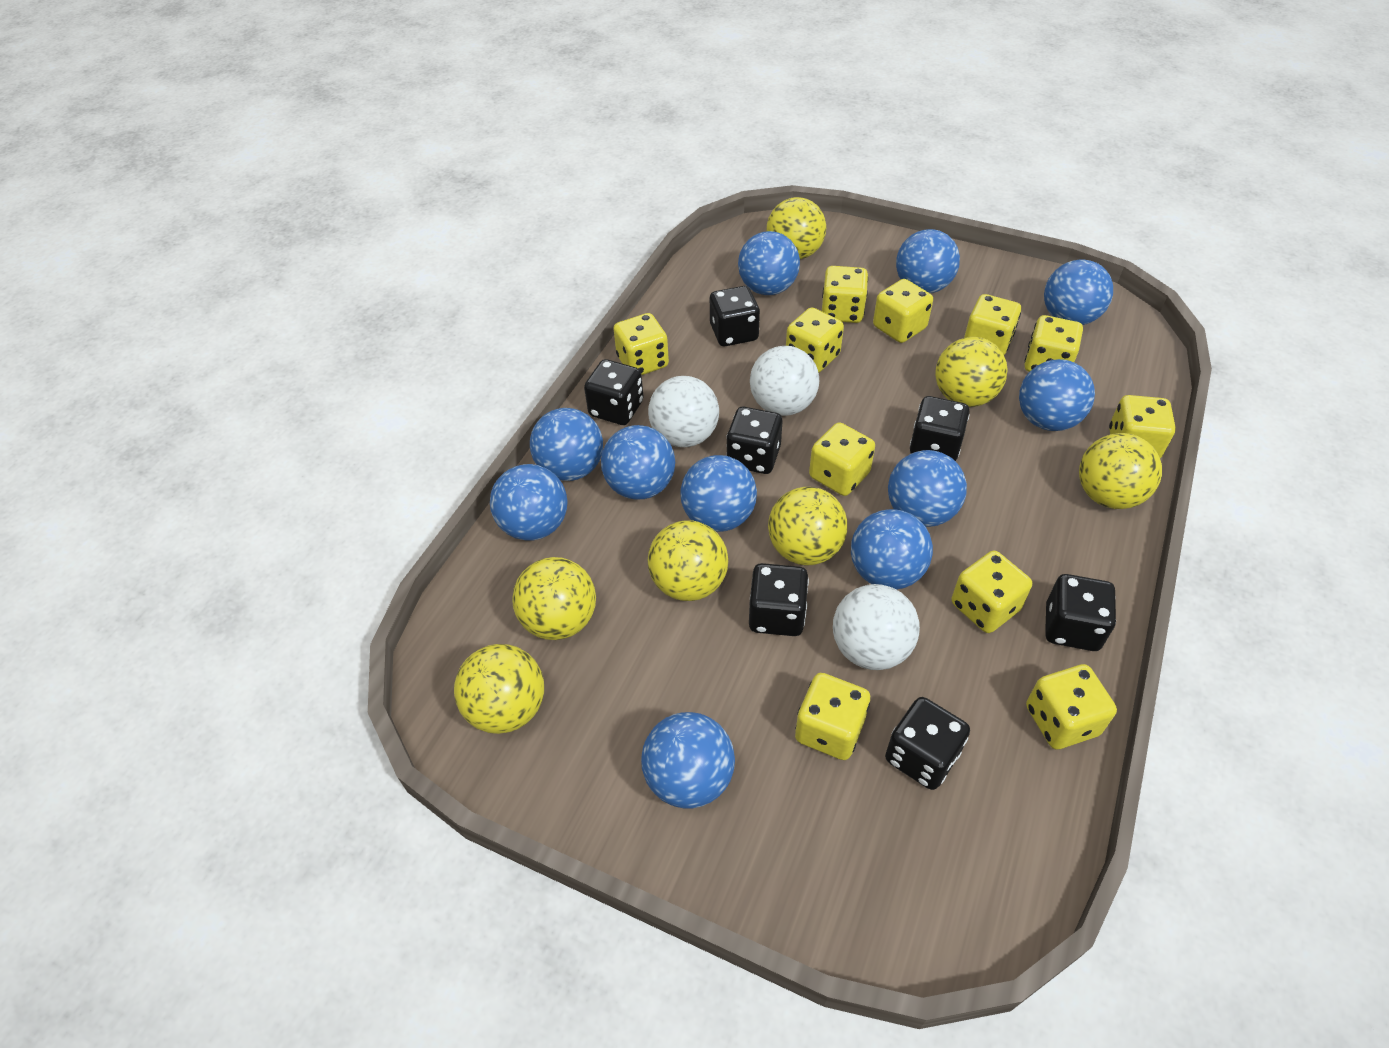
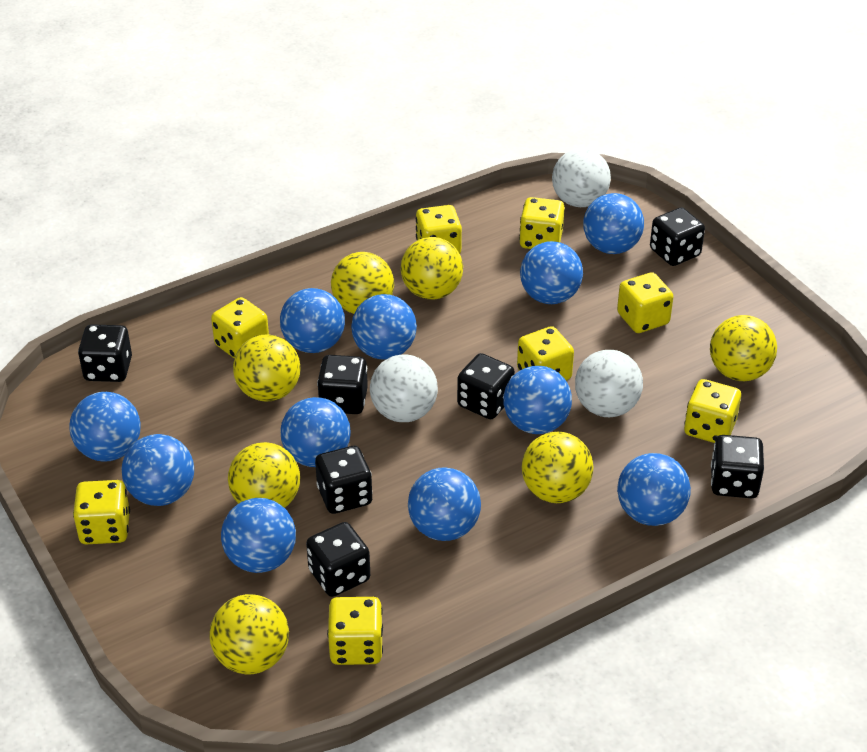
yellow dice: [613,313,669,375] [786,307,844,373] [795,673,870,760] [809,422,875,496] [822,266,868,323] [873,279,933,343] [952,551,1032,633] [964,294,1021,355] [1025,315,1083,372] [1026,664,1117,750] [1109,395,1176,458] = 11 -> [73,480,130,544] [211,297,269,358] [327,597,383,665] [416,205,462,254] [517,326,574,381] [519,197,565,249] [617,272,674,333] [684,379,741,443] = 8

